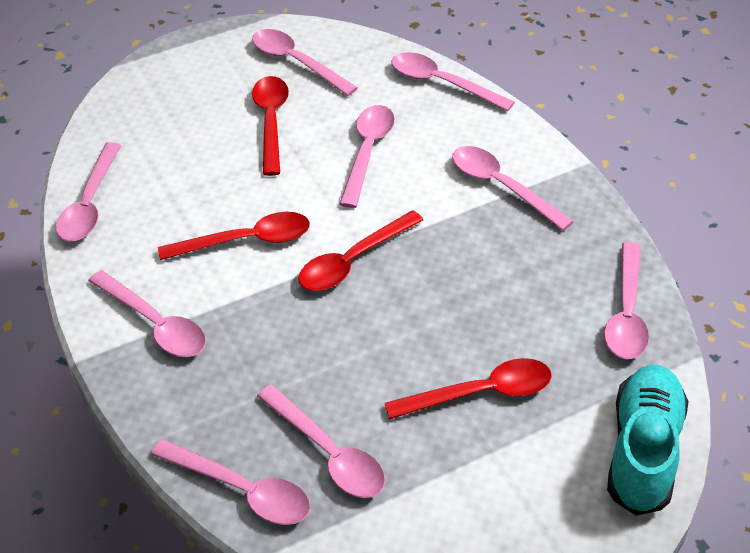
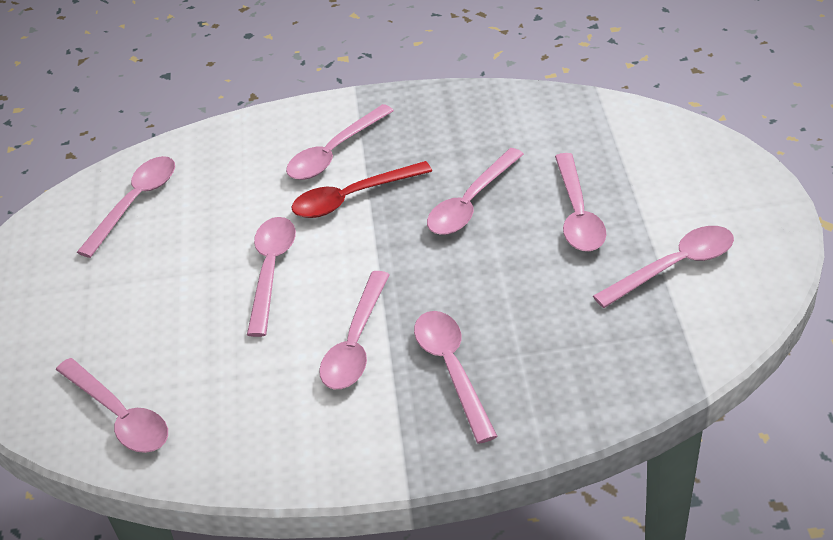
red spoon: [158,212,310,260] [252,76,289,176] [298,210,423,291] [385,358,552,419] = 4 -> [291,161,432,218] = 1
turquoise shoe: [607,365,689,516] = 1 -> none = 0

